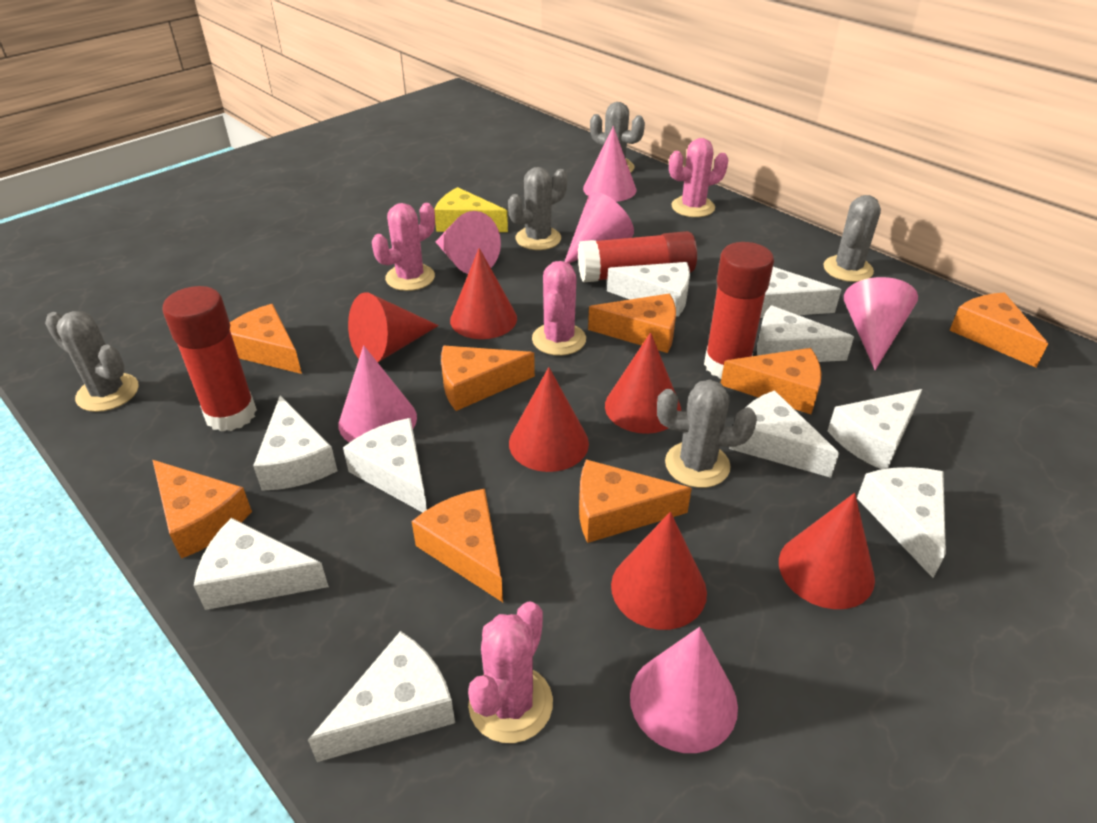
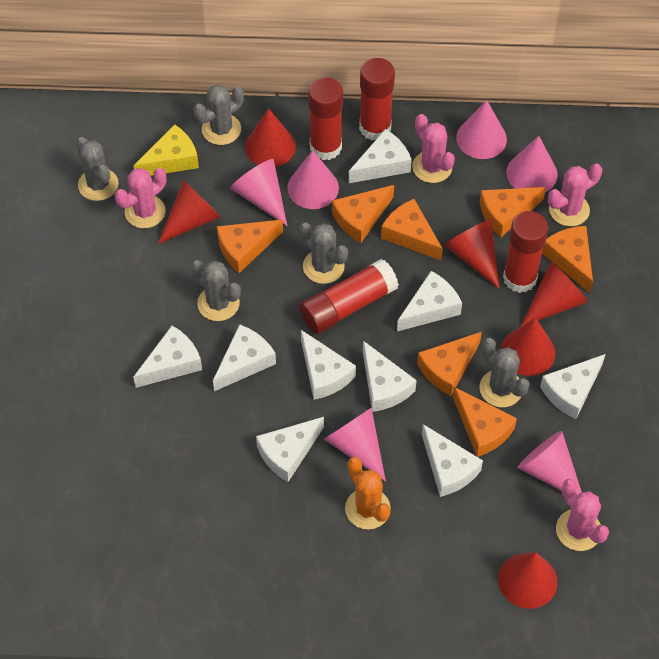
orange cactus: none = 0 -> [345,457,391,529] = 1
orange cheese: [153,460,252,559] [230,304,302,374] [412,489,503,602] [441,346,535,411] [579,459,692,543] [588,294,676,353] [721,348,822,414] [949,293,1048,367] = 8 -> [217,220,283,273] [332,185,394,243] [381,199,443,260] [417,332,482,396] [453,387,517,457] [480,187,546,237] [542,226,593,293] = 7
red glue stick: [162,286,257,432] [578,231,697,282] [704,242,774,379] = 3 -> [299,259,399,334] [308,77,343,160] [359,58,395,141] [503,211,548,293] = 4
white cheese: [194,518,329,610] [253,396,337,491] [308,631,455,762] [343,418,427,513] [607,262,690,317] [729,390,839,478] [757,305,854,362] [760,267,841,318] [828,389,923,469] [857,467,946,578] = 10 -> [133,326,202,388] [213,324,276,391] [256,417,324,482] [301,330,356,400] [349,129,412,183] [363,341,417,412] [397,271,462,331] [422,424,483,497] [540,354,605,419] = 9

